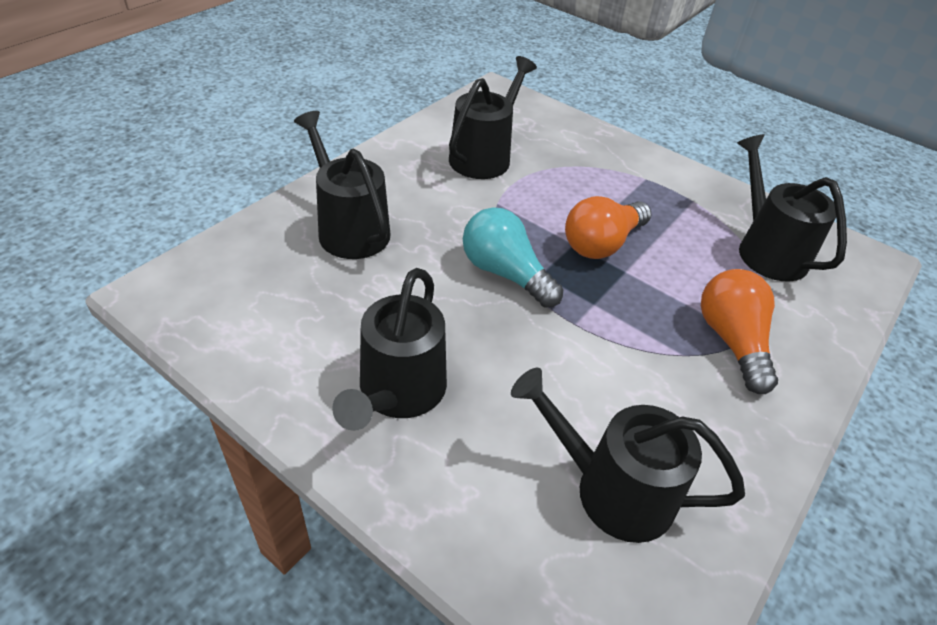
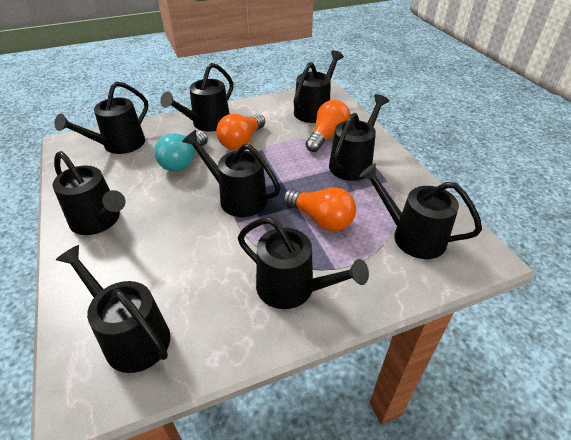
black watering can: [294,111,390,259] [332,268,447,431] [449,56,537,179] [511,368,745,543] [737,134,847,282] = 5 -> [52,151,126,235] [54,81,148,154] [56,245,170,373] [160,63,233,132] [182,130,280,217] [238,217,369,309] [294,50,344,123] [329,94,389,181] [359,163,482,259] = 9
orange light bulb: [565,196,651,259] [701,269,778,394] = 2 -> [216,114,265,150] [283,187,356,232] [305,100,350,152] = 3

